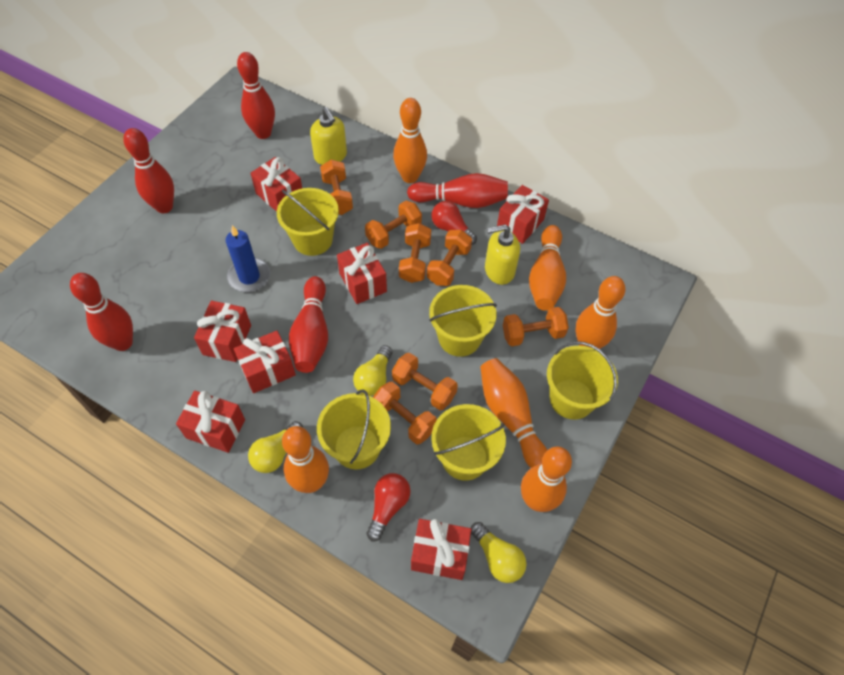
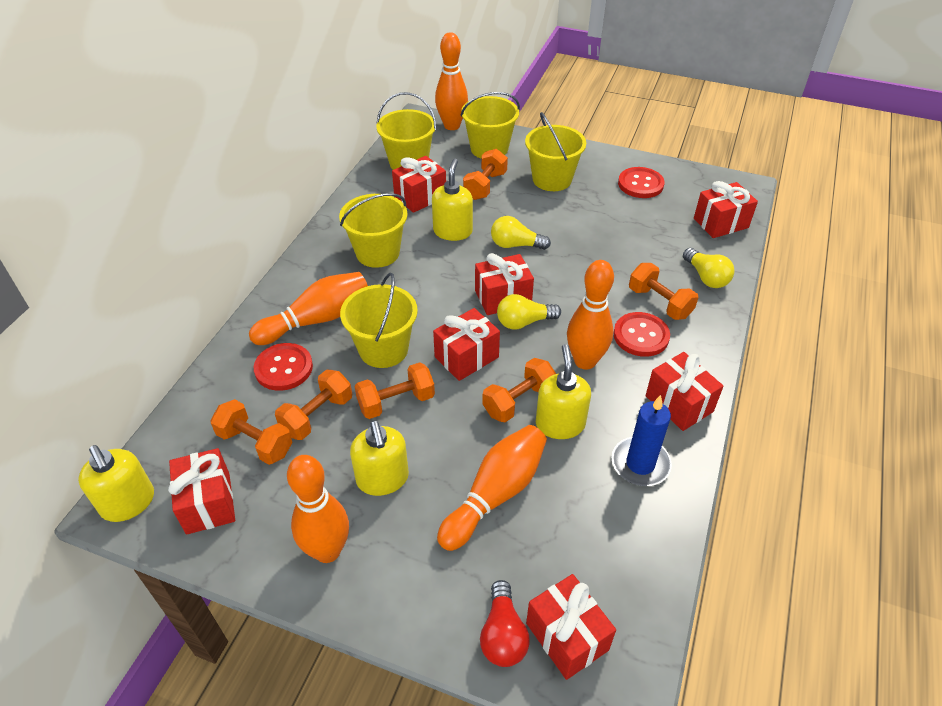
orange bowling pin: [282,426,329,493] [393,98,427,183] [480,358,547,468] [521,447,572,512] [529,225,566,311] [576,276,625,349] = 6 -> [249,272,368,345] [287,455,349,563] [435,32,468,130] [437,425,547,551] [567,260,614,370] = 5
orange dumbbell: [320,160,353,215] [365,201,422,249] [373,382,437,444] [392,353,458,410] [399,223,431,283] [427,230,472,286] [503,307,569,346] = 7 -> [210,399,292,465] [275,370,352,440] [355,362,435,419] [463,149,508,200] [482,358,556,422] [629,263,699,320] = 6
red bowling pin: [70,273,133,351] [123,128,174,213] [237,52,275,139] [289,276,328,373] [407,173,508,208] = 5 -> none = 0
red button: none = 0 -> [254,343,313,391] [613,312,670,357] [618,167,665,198] = 3
red light bulb: [367,473,411,541] [431,201,477,245] = 2 -> [480,580,530,667] = 1
yellow soap dispenser: [310,107,347,165] [485,224,520,285] = 2 -> [78,445,154,522] [350,420,409,496] [432,159,473,241] [536,344,591,439] = 4

